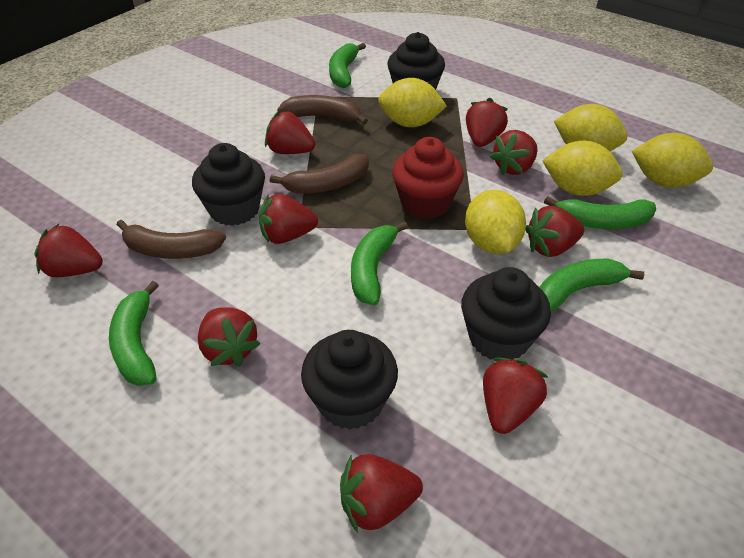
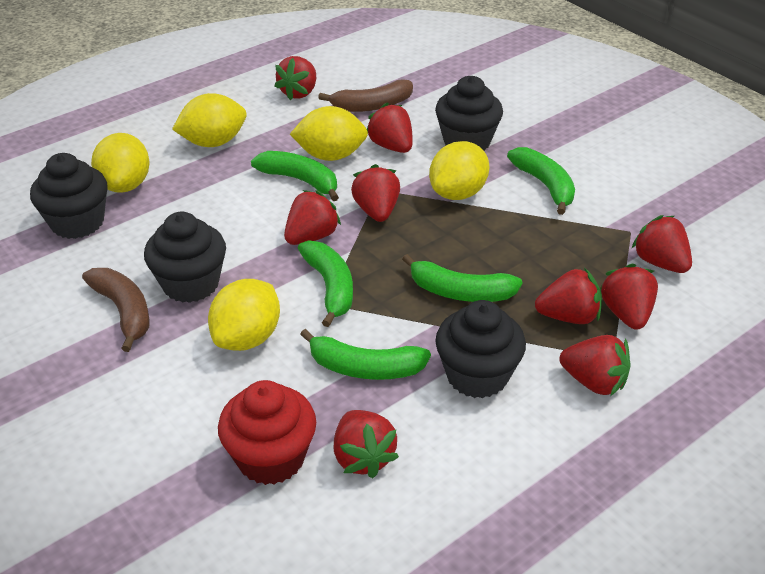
brown banana: [117,220,226,259] [270,154,369,194] [277,95,368,125] = 3 -> [82,268,150,352] [318,79,413,112] = 2

